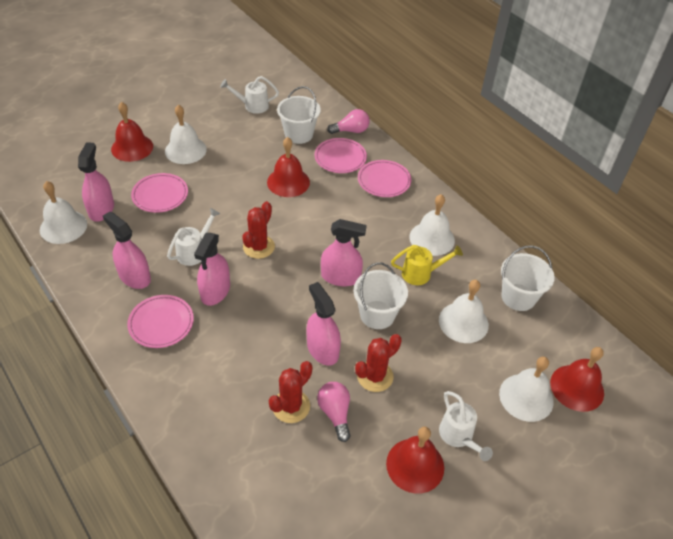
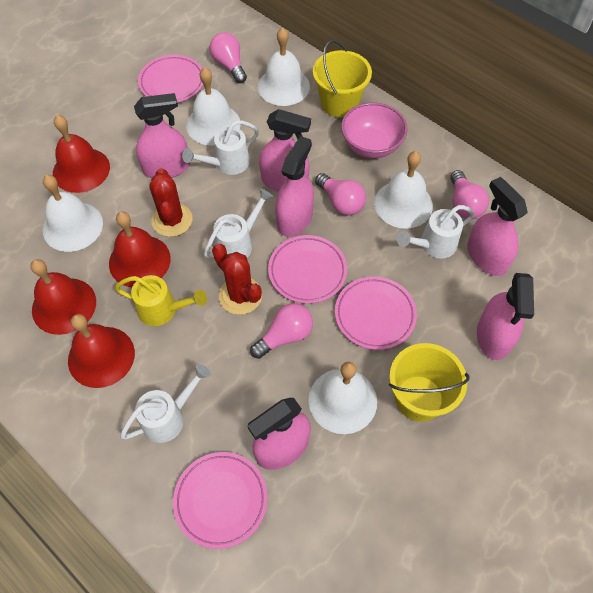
pink bowl: none = 0 -> [341,102,408,158] = 1
pink light bulb: [317,382,351,442] [327,109,370,134] = 2 -> [210,32,247,83] [250,303,313,359] [315,173,366,216] [450,170,489,219] = 4
pink spray bottle: [78,142,114,222] [103,211,151,289] [194,233,230,306] [306,282,341,366] [321,219,367,286] = 5 -> [134,93,190,178] [248,398,311,470] [259,109,311,192] [275,136,314,237] [467,177,527,276] [477,273,534,360] = 6
red cactus: [242,201,275,259] [269,361,312,423] [355,334,402,392] = 3 -> [149,168,192,237] [212,244,262,315] = 2
white bucket: [277,86,321,144] [353,262,408,329] [501,245,555,311] = 3 -> none = 0
white watering can: [167,208,220,266] [220,76,279,114] [439,391,493,461] = 3 -> [120,364,211,443] [182,120,259,175] [204,188,273,258] [397,205,475,258] = 4
yellow bucket: none = 0 -> [313,40,372,118] [389,343,470,422] = 2

